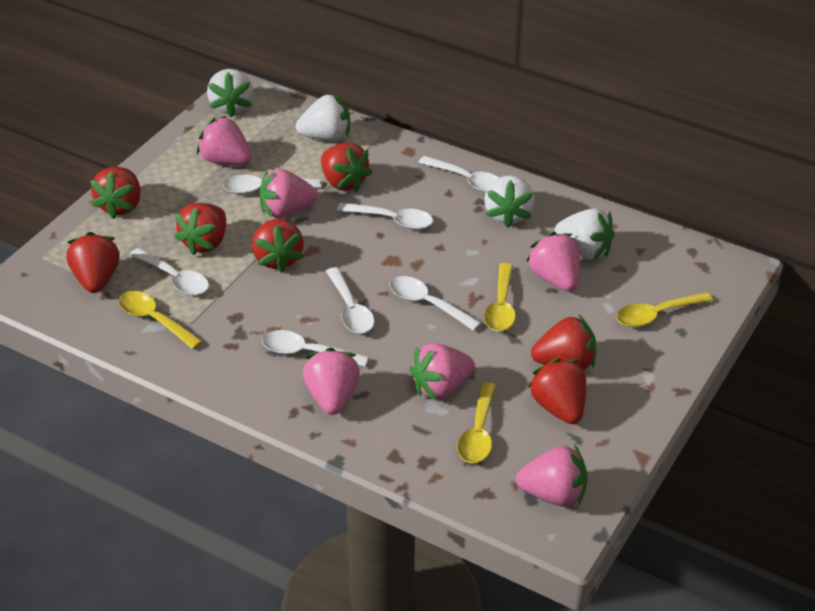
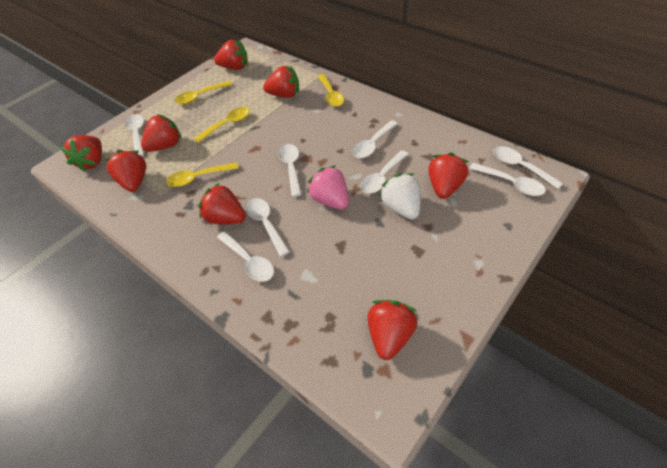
pink strawberry: [197,116,252,165] [260,169,318,219] [303,347,360,415] [410,343,475,400] [516,444,588,507] [526,232,580,291] = 6 -> [307,165,349,209] = 1
red strawberry: [67,232,120,293] [90,167,141,219] [174,203,226,255] [252,219,304,273] [321,143,372,192] [528,358,586,424] [531,314,596,370] = 7 -> [60,135,102,172] [106,150,146,192] [141,114,182,152] [198,183,246,224] [214,40,248,70] [263,66,299,98] [367,300,417,360] [428,152,469,199] = 8
white spoon: [129,248,209,295] [223,175,321,194] [262,330,369,367] [326,267,374,334] [337,203,433,229] [389,276,481,331] [418,156,499,192] = 7 -> [125,114,144,156] [217,231,274,282] [246,198,290,256] [278,144,302,197] [352,120,398,158] [360,150,408,193] [469,163,546,196] [493,146,563,189] = 8
white strawberry: [207,69,253,118] [296,94,350,141] [484,175,535,228] [555,208,615,260] = 4 -> [379,173,421,219] = 1

